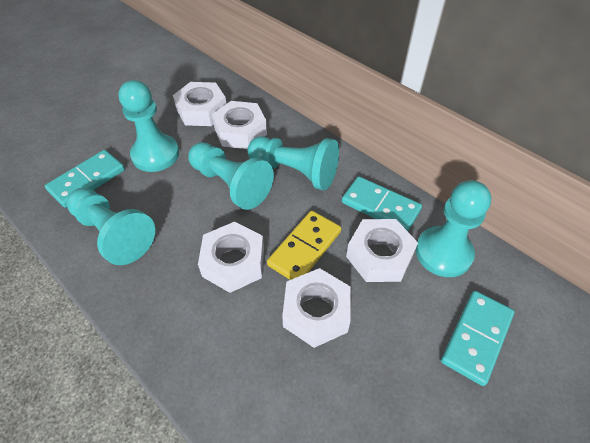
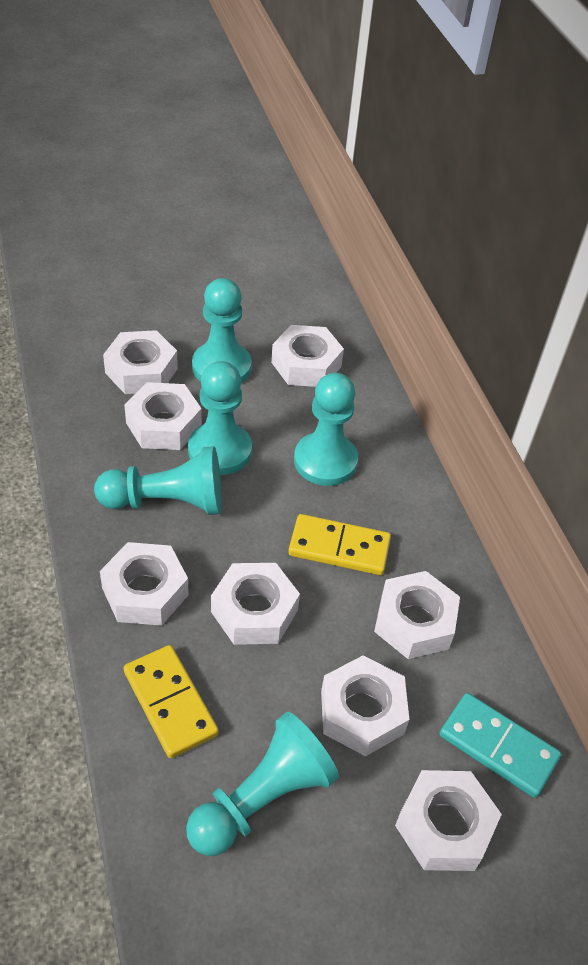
turquoise domino: [45,150,125,208] [342,176,422,231] [441,291,515,386] = 3 -> [439,693,561,798] = 1
white nut: [173,82,226,126] [198,222,264,293] [212,101,267,149] [282,268,351,348] [346,219,418,282] = 5 -> [100,542,189,626] [103,330,178,394] [124,382,202,450] [211,563,300,645] [271,325,344,387] [321,656,409,756] [374,571,460,659] [395,770,502,871] = 8
yellow domino: [267,211,341,280] = 1 -> [123,645,219,758] [288,514,391,575] = 2

